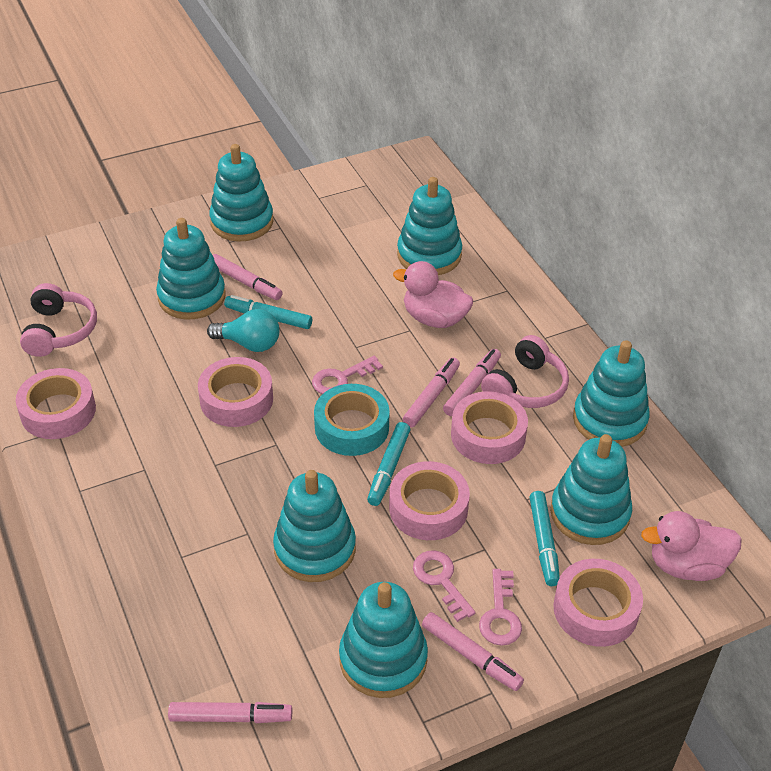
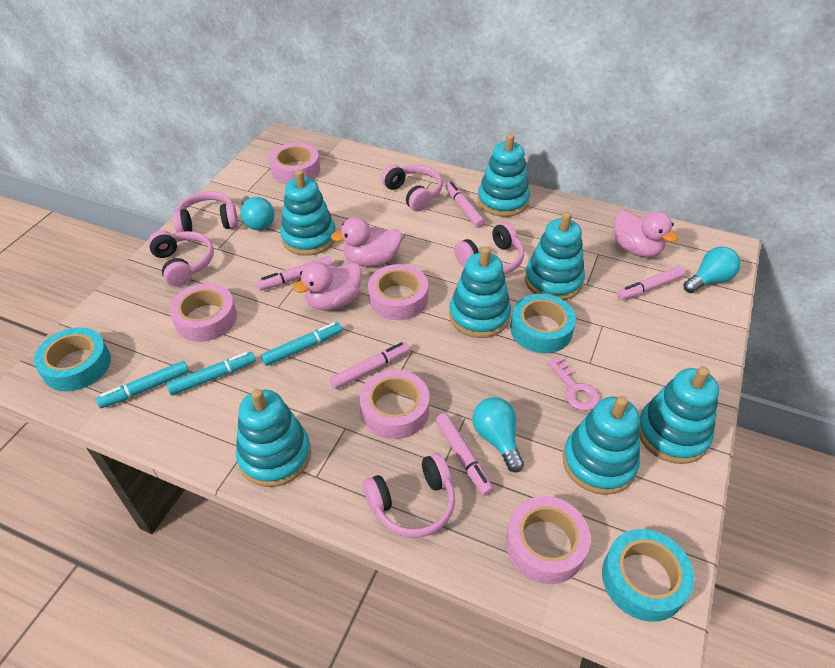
pink duck: [393,261,473,328] [641,511,742,581] = 2 -> [293,262,362,311] [331,217,402,267] [614,210,678,257] = 3
pink headphones: [20,283,97,357] [481,335,569,408] = 2 -> [148,231,214,287] [173,191,238,233] [363,453,455,538] [381,164,443,212] [454,222,524,274] = 5
pink key: [312,356,383,394] [413,550,476,622] [479,569,522,646] = 3 -> [547,356,600,411] = 1
turquoise light bulb: [207,309,279,352] = 1 -> [241,196,274,230] [472,397,524,472] [683,247,741,293] = 3
turquoise tape: [314,384,390,456] = 1 -> [34,327,111,391] [510,294,576,353] [602,529,694,622] = 3

